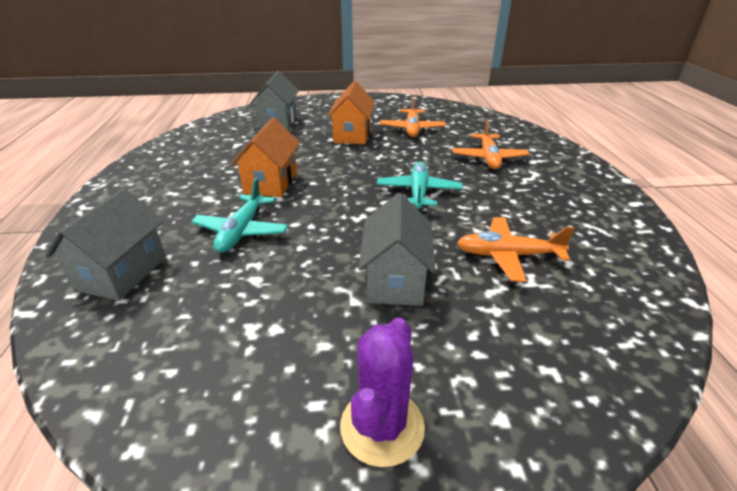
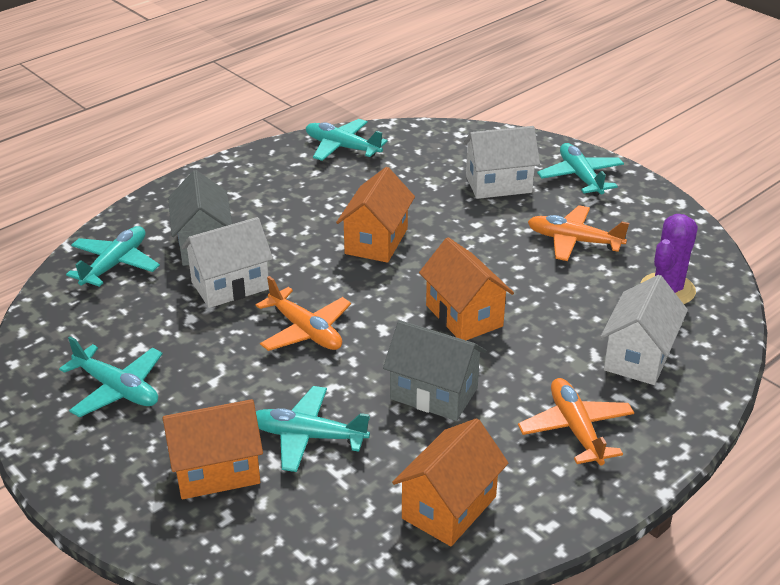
grey house: [45,188,166,301] [250,71,299,130] [358,193,436,306] = 3 -> [168,170,232,266] [383,320,487,421] = 2
orange house: [231,118,300,197] [327,81,375,144] = 2 -> [163,399,263,499] [336,167,415,263] [392,418,509,546] [419,237,514,340] = 4
turquoise plane: [191,178,288,253] [377,162,463,210] = 2 -> [59,336,163,417] [66,226,160,287] [256,386,370,472] [306,119,388,161] [537,143,624,196] = 5
white house: none = 0 -> [181,217,273,308] [463,126,540,199] [600,275,688,385] = 3

